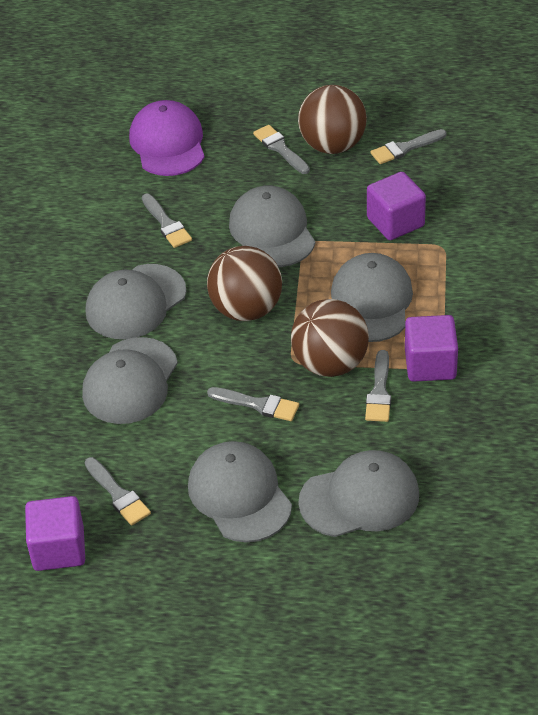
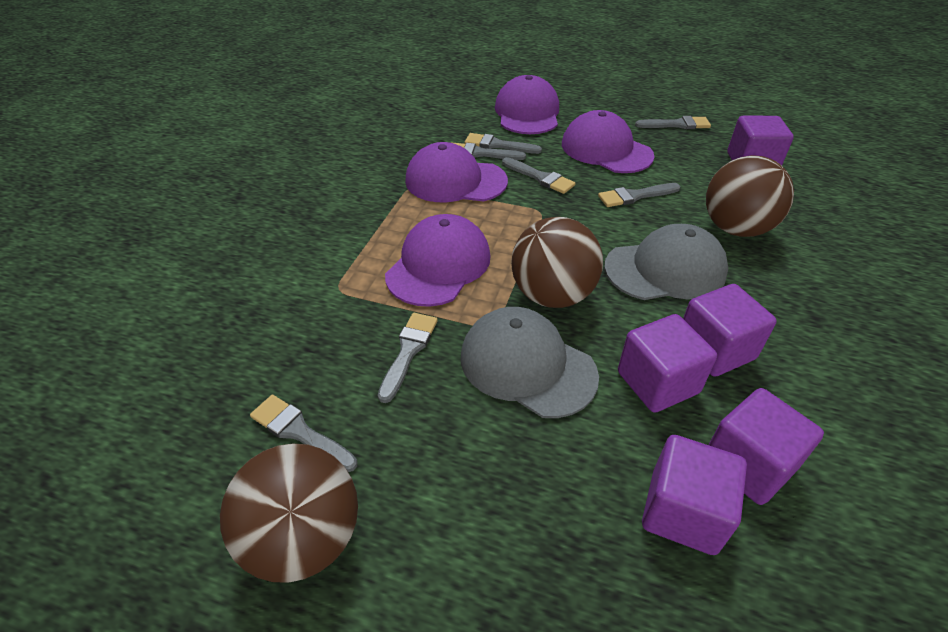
grey brush: [85,457,151,525] [142,194,192,248] [207,387,299,421] [253,125,310,174] [365,350,391,422] [370,129,447,164] = 6 -> [250,395,357,472] [378,313,438,403] [454,143,526,160] [465,133,542,154] [502,157,575,194] [598,183,680,207] [635,116,711,129] = 7
grey cap: [82,337,178,424] [86,264,187,339] [188,441,292,543] [229,186,315,267] [298,450,419,537] [331,253,413,342] = 6 -> [461,307,599,418] [604,224,728,300] = 2
purple cap: [129,100,205,176] = 1 -> [385,214,491,307] [405,142,508,202] [495,75,559,134] [562,110,654,173] = 4
purple cube: [25,496,85,571] [367,172,426,240] [405,315,458,382] = 3 -> [618,314,717,413] [642,435,747,555] [683,284,777,377] [709,388,824,505] [727,115,794,165] = 5

